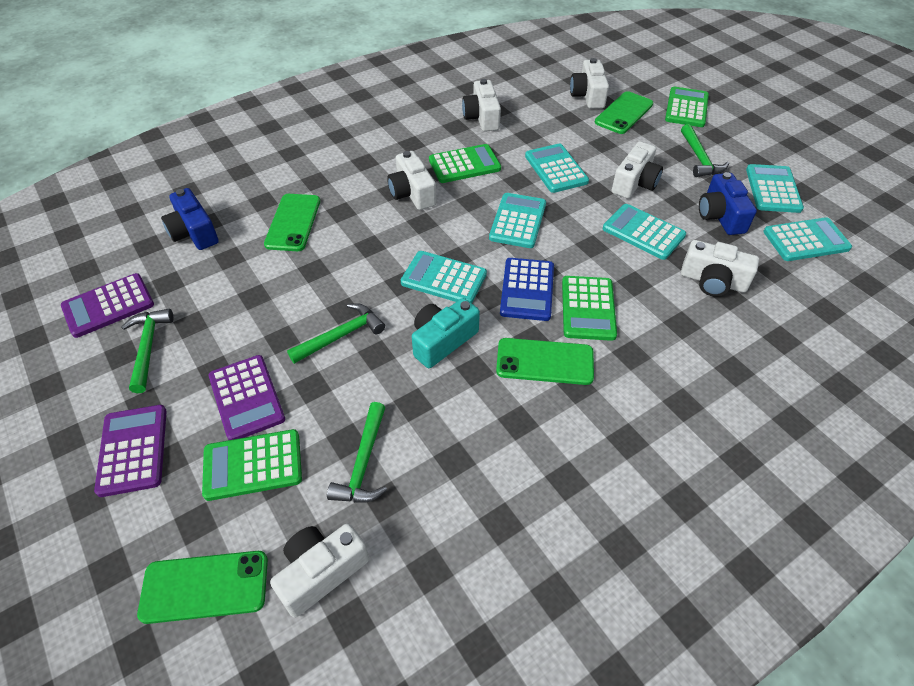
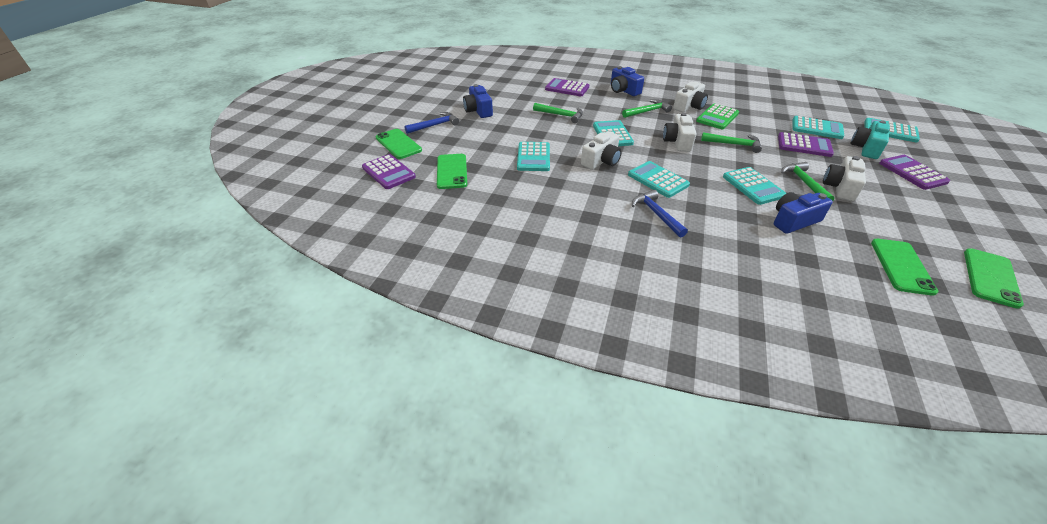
blue calculator: [500,258,554,321] = 1 -> none = 0
blue camera: [161,188,219,250] [699,172,757,235] = 2 -> [463,84,493,118] [611,66,644,96] [774,192,833,234] = 3
blue hammer: none = 0 -> [404,112,459,134] [632,190,688,237] = 2
green calculator: [202,429,302,501] [429,144,501,183] [562,276,617,341] [665,87,709,127] = 4 -> [696,104,739,129] = 1
purple calculator: [61,273,154,338] [94,405,167,497] [209,355,285,440] = 3 -> [362,154,416,189] [545,78,589,96] [778,132,834,157] [879,155,950,190] = 4
white camera: [270,523,369,618] [387,151,436,210] [462,79,501,132] [570,58,609,109] [612,141,663,199] [681,240,759,297] = 6 -> [581,131,621,170] [663,113,696,152] [673,82,708,112] [823,156,866,201] = 4

